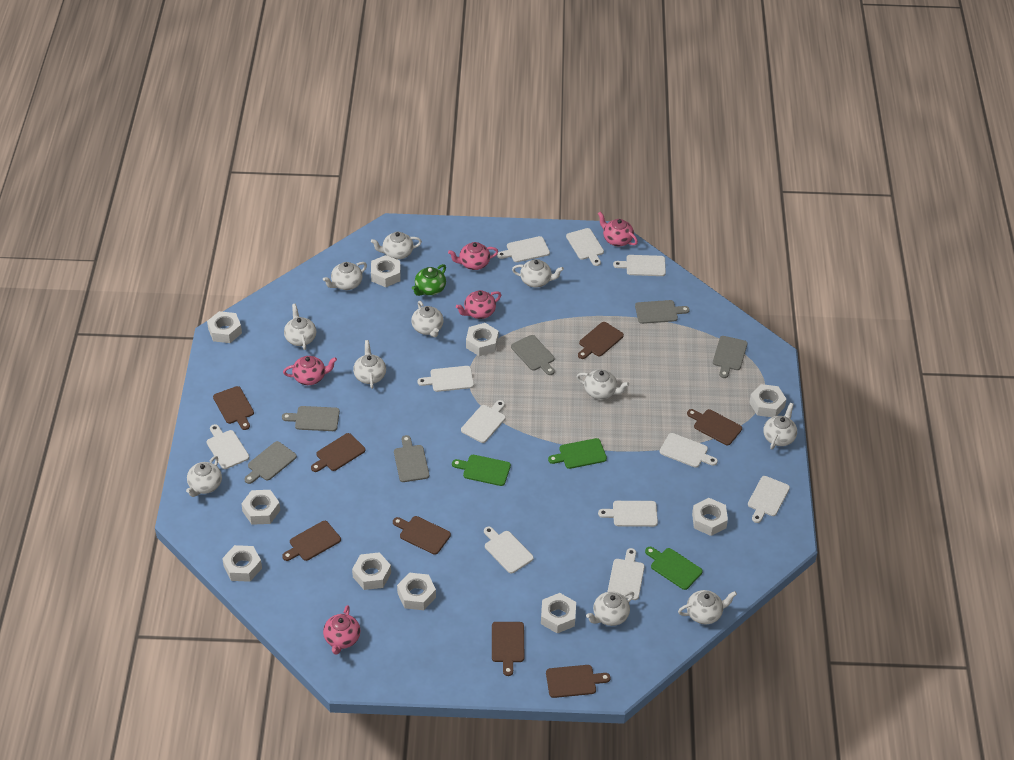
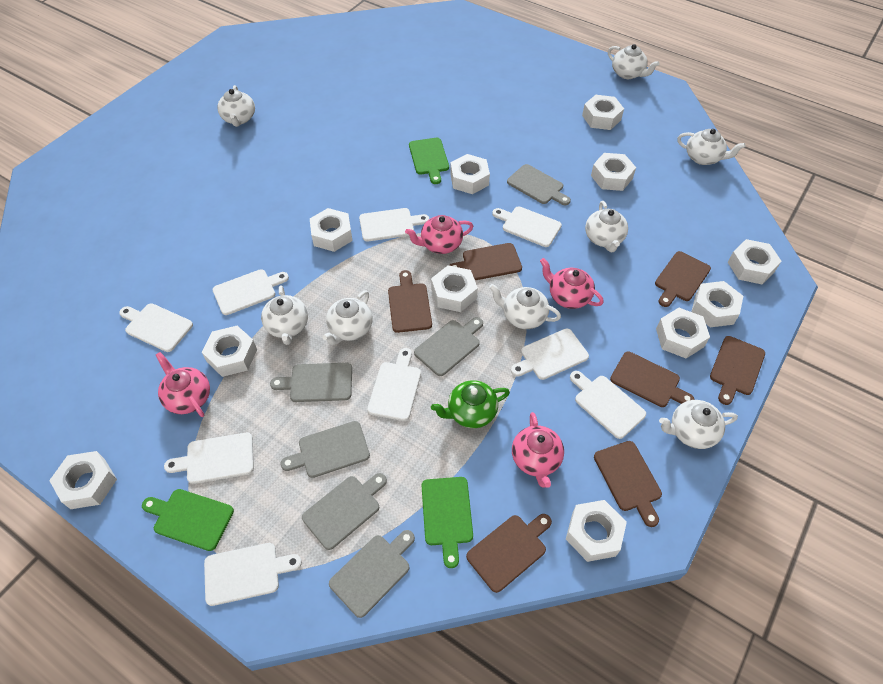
brown cutting board: [213,386,254,430] [282,521,341,561] [311,433,366,472] [393,516,451,555] [492,622,524,676] [546,665,610,698] [578,322,624,359] [687,409,742,445] = 8 -> [388,270,432,333] [449,243,522,280] [466,514,552,593] [594,441,662,527] [610,351,694,407] [655,251,711,307] [710,336,765,405] = 7
pink teapot: [283,356,337,385] [323,605,361,655] [448,242,498,270] [456,290,501,319] [598,212,638,246] = 5 -> [156,352,210,417] [405,215,474,254] [512,412,564,488] [540,258,604,309] = 4
white cutting board: [207,424,249,469] [417,366,474,392] [461,400,506,443] [484,526,534,574] [497,236,550,262] [566,228,604,266] [598,501,658,527] [608,548,645,600] [613,255,666,276] [660,433,718,468] [748,476,790,523] = 11 -> [119,303,193,352] [164,433,254,484] [204,543,302,606] [212,269,289,315] [359,208,429,242] [367,348,421,421] [492,206,562,247] [511,329,589,380] [570,371,646,439] = 9
white nut: [207,311,242,343] [222,545,262,582] [241,490,280,525] [352,552,391,590] [371,255,401,287] [397,573,436,610] [466,323,498,356] [541,593,576,633] [692,498,728,536] [749,384,786,417] = 10 -> [49,451,117,509] [202,326,257,377] [310,208,353,252] [431,265,478,312] [450,154,490,194] [566,500,627,562] [582,95,624,130] [591,153,636,191] [656,308,710,359] [691,281,743,327] [728,239,781,285] = 11
white teapot: [186,456,222,497] [284,304,316,350] [323,262,367,290] [353,340,386,389] [371,232,422,260] [411,301,444,337] [512,259,564,288] [576,370,629,399] [586,591,634,626] [678,590,737,624] [763,403,797,450] = 11 -> [217,85,255,127] [261,285,308,345] [322,290,372,345] [489,284,561,329] [585,201,628,252] [608,44,660,79] [659,400,738,449] [677,129,746,165] = 8

